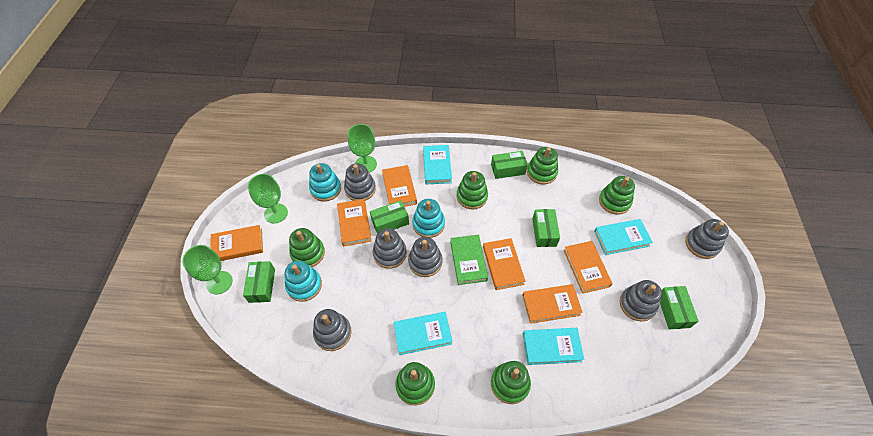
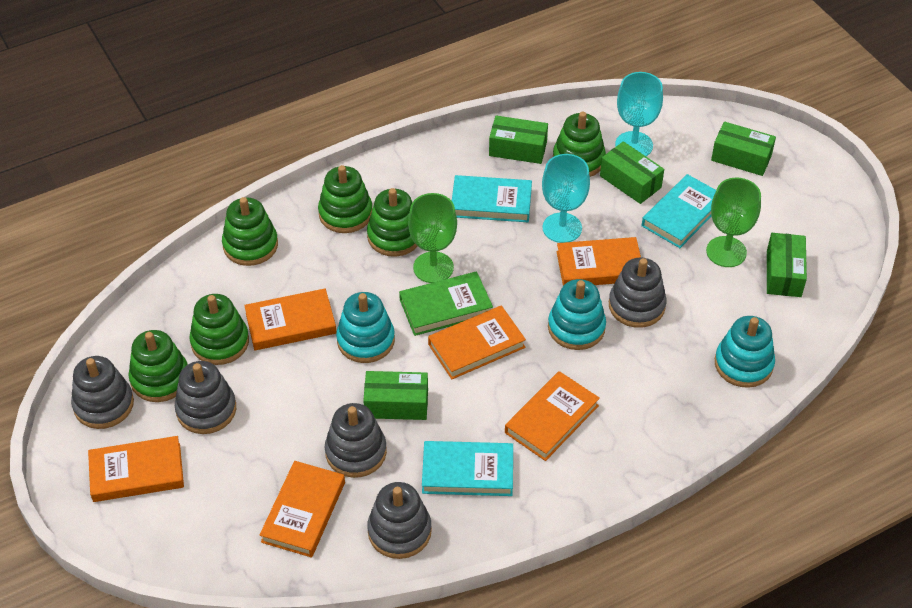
green goblet: [182,245,233,295] [248,174,288,224] [348,124,377,173] = 3 -> [408,193,457,283] [706,177,761,267] = 2
grey stacking toy: [313,309,351,351] [344,163,376,201] [372,228,407,269] [408,237,442,277] [620,280,662,322] [685,219,729,259] = 6 -> [71,356,134,429] [175,361,236,434] [325,403,387,478] [367,482,432,559] [609,257,667,328] = 5
turquoise book: [393,312,453,355] [423,145,452,184] [523,328,584,365] [594,219,653,255] = 4 -> [422,441,513,496] [452,175,532,222] [642,174,716,248] = 3
turquoise goblet: none = 0 -> [542,154,590,243] [615,72,663,156] = 2

